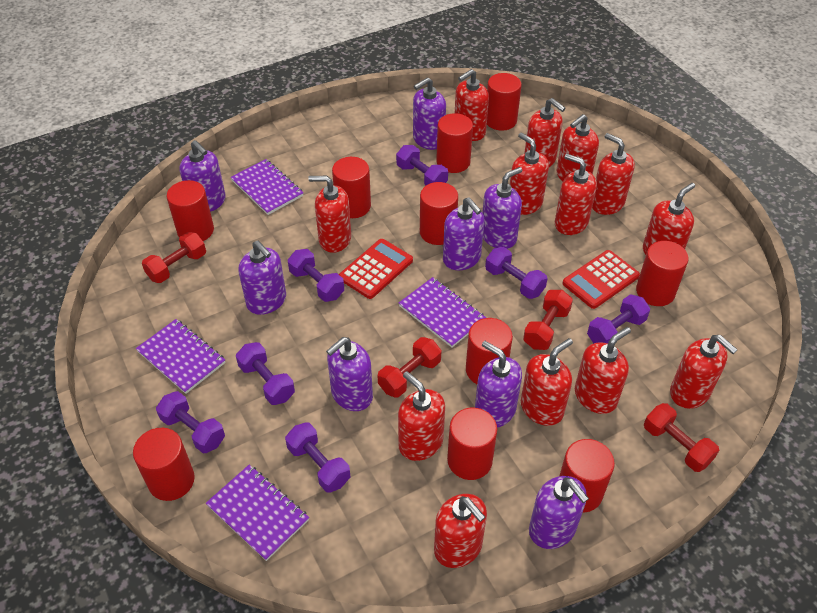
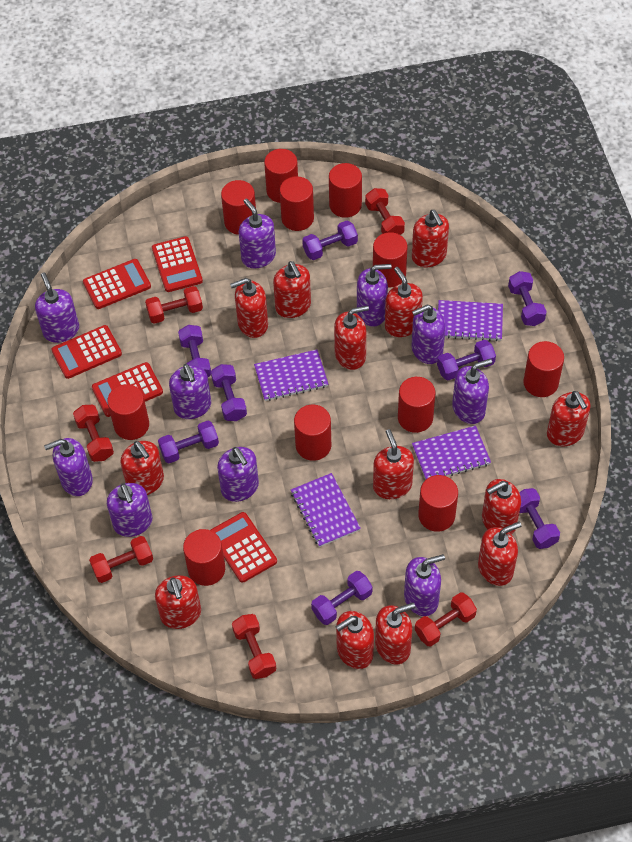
purple dumbbell: [156,391,225,453] [236,342,295,405] [285,422,350,493] [288,249,344,302] [396,145,448,186] [485,247,548,299] [587,294,650,344] = 7 -> [158,421,219,463] [178,325,211,377] [211,364,247,421] [302,220,358,260] [311,571,373,625] [437,340,496,380] [508,271,547,326] [519,488,560,549] = 8
purple soap dispenser: [180,140,226,212] [238,241,286,315] [326,337,373,411] [413,77,446,150] [443,197,484,271] [475,341,522,428] [482,167,522,249] [529,476,589,549] = 8 -> [35,273,79,343] [44,438,93,496] [107,483,152,537] [169,364,211,419] [217,447,259,502] [239,198,276,268] [357,264,392,327] [404,554,445,616] [411,305,446,364] [452,358,492,424] = 10
red calculator: [339,239,413,299] [562,250,640,309] = 2 -> [51,325,122,379] [83,259,151,309] [92,362,163,417] [152,236,203,292] [210,512,277,583] = 5
red cylinder: [133,428,195,501] [166,180,214,241] [332,157,371,218] [420,182,458,245] [436,113,473,173] [447,408,497,480] [466,318,513,384] [487,73,522,131] [559,439,615,513] [636,241,688,306] = 10 -> [107,384,149,440] [183,529,225,586] [221,180,256,235] [264,149,298,203] [280,176,314,231] [294,405,331,461] [329,163,362,218] [373,232,408,288] [398,377,435,433] [418,475,458,532] [523,341,564,397] = 11
red dumbbell: [142,232,206,283] [378,337,442,397] [523,290,573,350] [644,403,719,472] = 4 -> [73,405,114,462] [89,536,153,583] [145,286,203,324] [232,614,276,679] [365,188,405,235] [415,592,477,647] = 6

